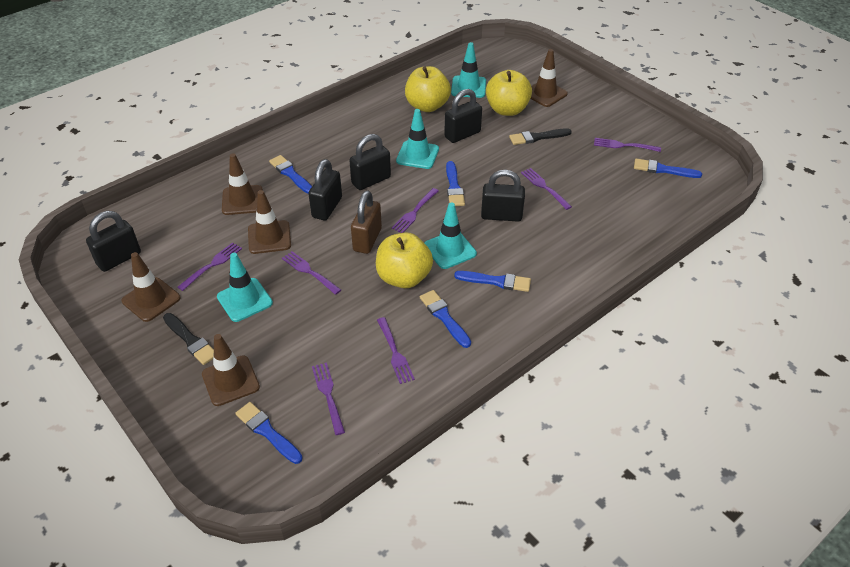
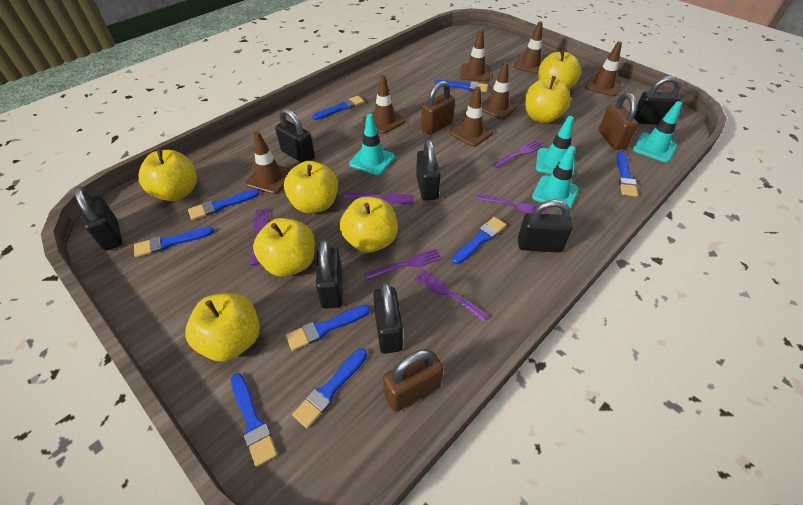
black brush: [163,313,214,365] [509,128,572,145] = 2 -> none = 0
black padlock: [86,211,141,272] [308,159,342,220] [349,134,391,190] [444,89,482,143] [481,170,525,222] = 5 -> [74,187,123,251] [275,108,315,163] [316,240,342,309] [373,282,403,354] [416,139,441,201] [518,200,572,252] [634,76,681,125] = 7
blue brush: [235,402,303,464] [269,155,312,194] [420,290,471,348] [446,161,465,206] [454,271,531,292] [634,158,702,178] = 6 -> [134,227,214,257] [188,189,260,220] [231,373,278,467] [286,305,370,351] [292,348,367,429] [312,96,364,120] [435,80,488,92] [452,217,506,264] [616,152,638,197] = 9
brown padlock: [351,190,382,254] = 1 -> [383,349,444,412] [421,81,455,135] [599,93,638,150] = 3
brown traffic cone: [121,252,181,322] [202,334,260,406] [222,153,263,215] [248,190,291,254] [531,49,568,107] = 5 -> [245,131,291,194] [363,75,406,134] [449,87,494,147] [460,29,490,82] [481,62,518,119] [514,21,544,74] [585,41,622,96] = 7
purple fork: [178,242,242,291] [282,251,341,295] [312,363,345,435] [377,317,415,384] [392,188,438,233] [521,168,572,210] [594,138,661,152] = 7 -> [250,208,269,265] [344,192,414,204] [365,249,442,280] [414,269,489,321] [477,194,549,214] [493,139,544,168] = 6
yellow apple: [376,232,433,288] [405,66,451,112] [486,70,532,116] = 3 -> [139,149,197,201] [185,293,260,361] [253,218,315,277] [284,161,338,213] [340,197,398,253] [525,76,571,123] [538,50,581,90] = 7

